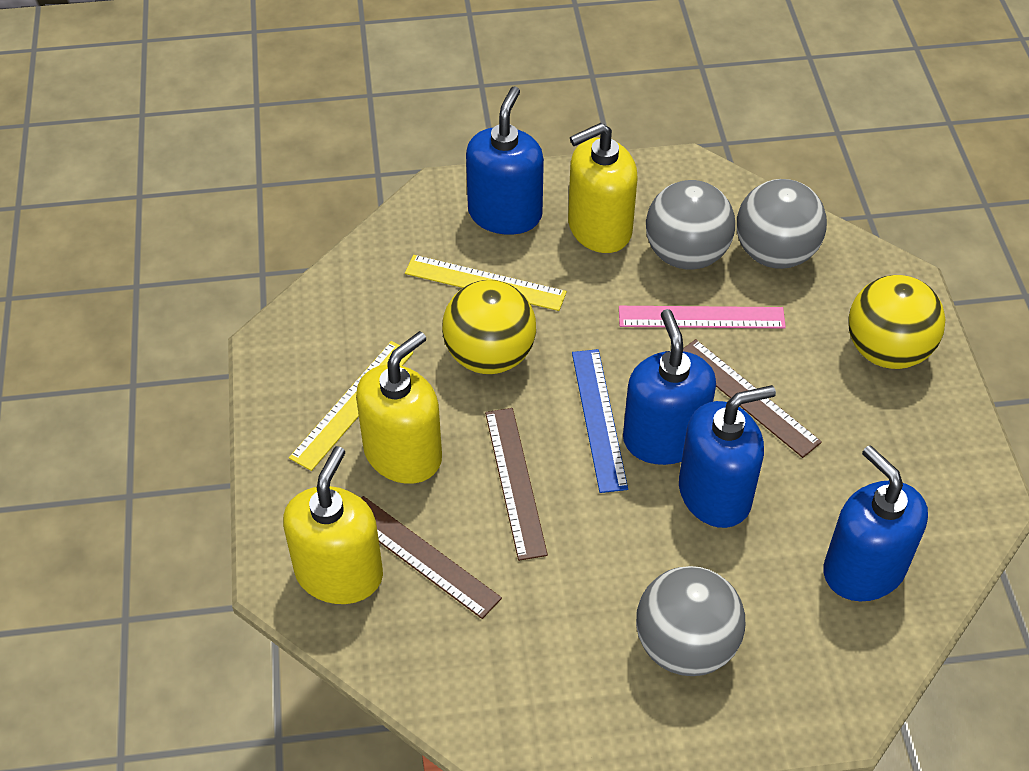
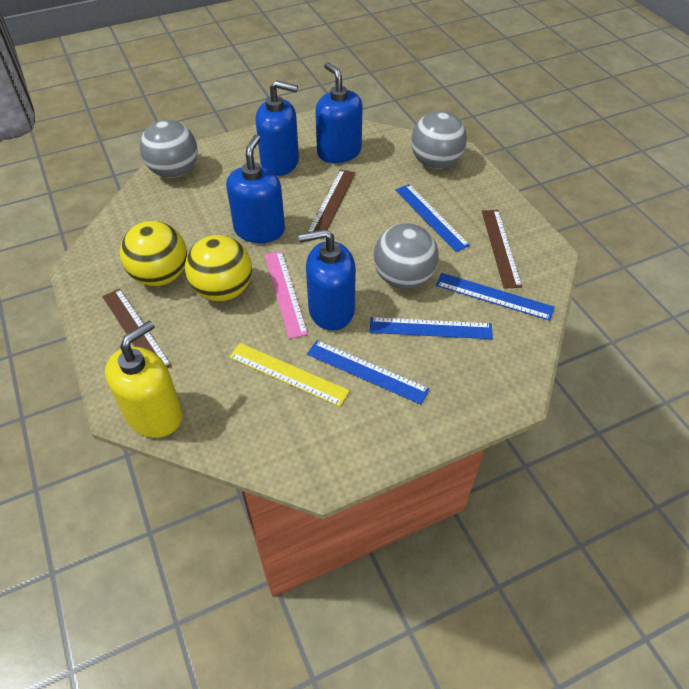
blue ruler: [572,349,628,493] = 1 -> [307,340,430,405] [370,317,493,339] [396,184,470,252] [436,273,555,321] = 4
yellow ruler: [289,341,413,471] [405,255,567,311] = 2 -> [229,343,350,407] = 1
yellow soap dispenser: [283,446,383,604] [356,331,442,484] [568,123,637,253] = 3 -> [105,320,183,438] = 1

